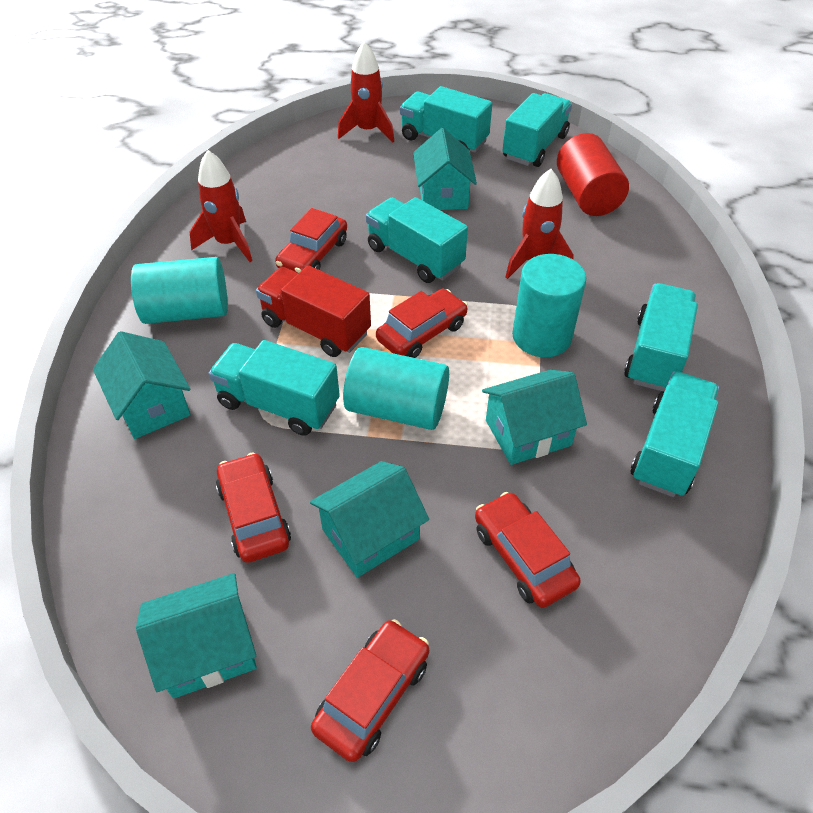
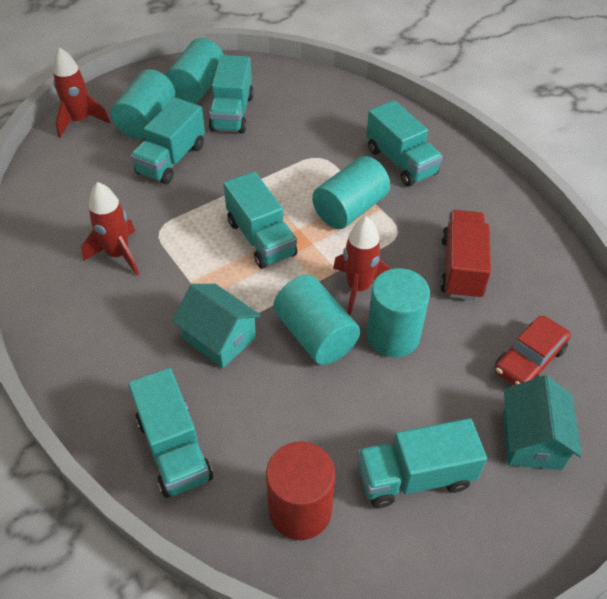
red car: [216,453,291,563] [275,208,347,273] [311,619,429,762] [376,289,468,358] [475,492,581,608] = 5 -> [494,315,571,386] = 1
turquoise cylinder: [131,257,228,324] [343,347,449,430] [512,254,586,357] = 3 -> [111,69,175,139] [166,38,224,104] [273,275,360,365] [312,156,390,229] [367,268,430,357] = 5
turquoise house: [93,331,191,439] [136,573,257,699] [310,461,429,578] [413,128,477,210] [482,370,587,465] = 5 -> [172,284,261,368] [503,375,582,470] = 2

